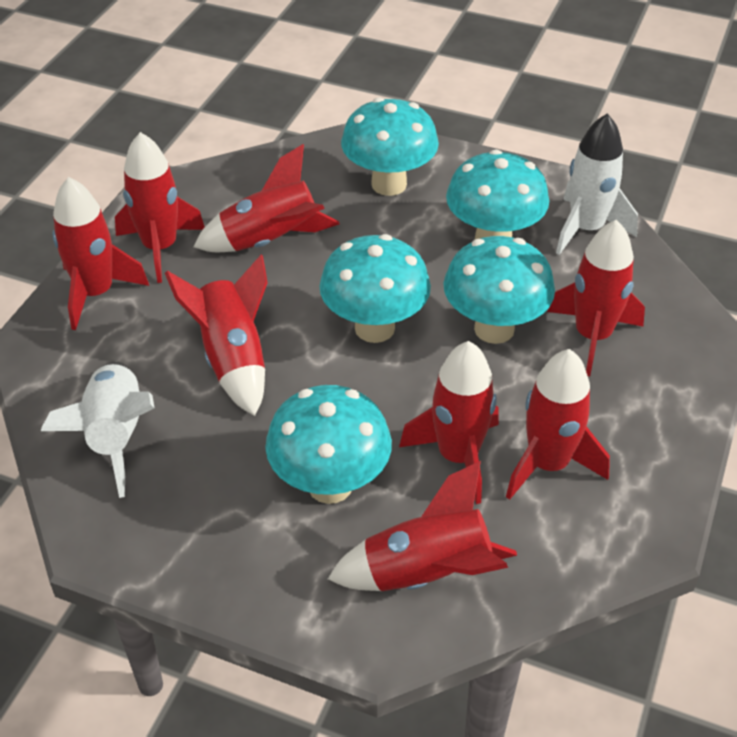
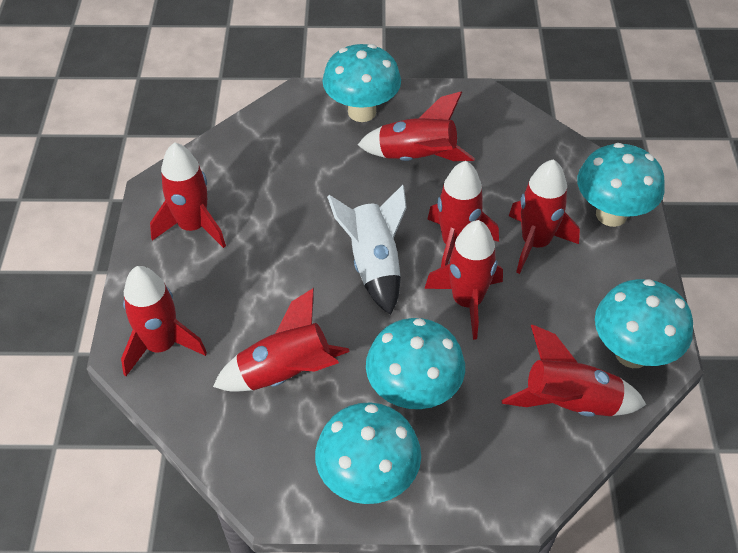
white rocket: [41,361,154,498] [556,113,638,255] = 2 -> [327,185,407,315] = 1

